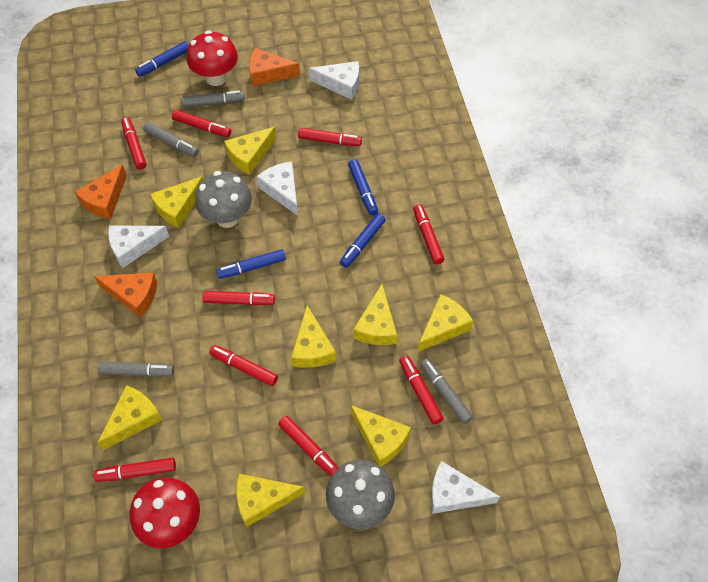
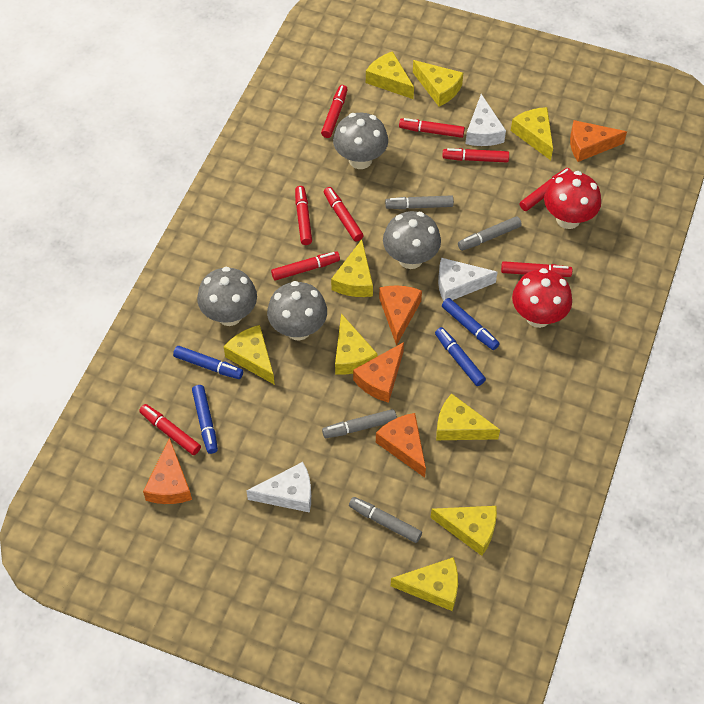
grey mushroom: [195,171,252,228] [326,460,395,529] = 2 -> [197,267,257,326] [267,281,327,341] [333,113,388,169] [383,211,441,269] = 4
orange cheese: [75,164,127,219] [94,272,157,318] [249,48,300,86] = 3 -> [143,438,192,504] [353,342,404,403] [376,413,426,478] [379,285,422,346] [570,120,627,162] = 5
white cheese: [108,225,169,268] [256,162,298,216] [309,61,359,100] [431,461,500,514] = 4 -> [246,462,311,513] [438,258,498,301] [466,94,506,146] = 3
yellow cheese: [98,385,162,450] [150,176,203,228] [224,127,276,175] [236,474,305,527] [291,305,336,368] [351,405,411,467] [353,284,397,345] [418,294,473,352] = 8 -> [224,325,275,385] [331,239,373,297] [335,313,378,375] [366,51,414,99] [391,557,458,611] [413,60,463,106] [430,506,497,556] [436,393,500,440] [511,107,553,160] = 9

